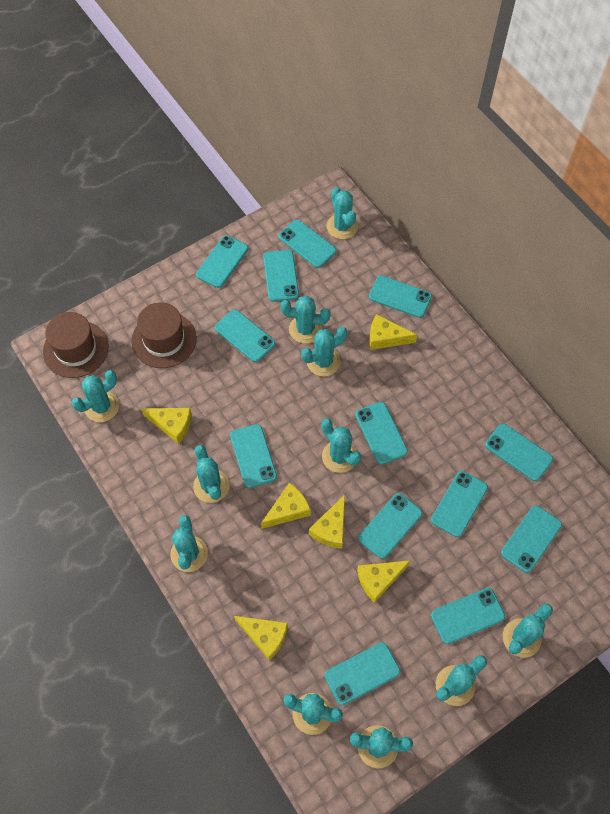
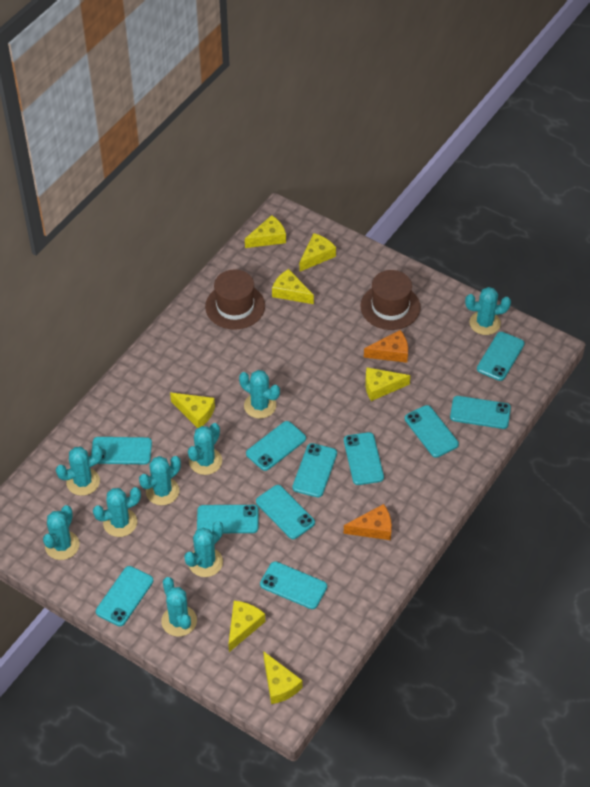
orange cheese: none = 0 -> [344,504,392,540] [364,330,408,363] = 2
turquoise cactus: [72,370,119,422] [170,515,208,572] [193,445,229,503] [280,296,331,343] [283,693,343,735] [301,327,347,376] [321,418,361,473] [327,187,358,239] [350,725,413,768] [436,655,487,706] [503,604,553,658] = 11 -> [43,505,79,560] [56,446,103,496] [93,487,141,537] [139,456,181,505] [161,577,197,637] [184,521,223,577] [188,423,222,475] [239,370,280,419] [465,287,511,335] = 9
turquoise phone: [196,235,248,288] [215,309,276,362] [230,424,277,488] [263,250,299,302] [278,220,337,268] [325,642,400,705] [355,402,408,465] [358,493,422,559] [369,275,432,318] [431,471,488,537] [431,588,505,644] [485,423,553,481] [501,505,562,573] = 13 -> [91,437,152,464] [96,566,153,626] [197,505,259,533] [246,421,306,471] [256,485,315,539] [260,561,327,609] [292,443,337,497] [344,432,384,485] [405,405,459,458] [450,396,511,429] [477,332,525,381] = 11
yellow cheese: [141,408,192,444] [234,616,288,661] [261,483,311,529] [309,495,345,549] [357,560,411,603] [369,314,417,350] = 6 -> [170,393,215,428] [228,601,265,652] [245,215,286,248] [263,651,302,704] [272,269,314,304] [299,233,336,272] [365,367,411,401] = 7

